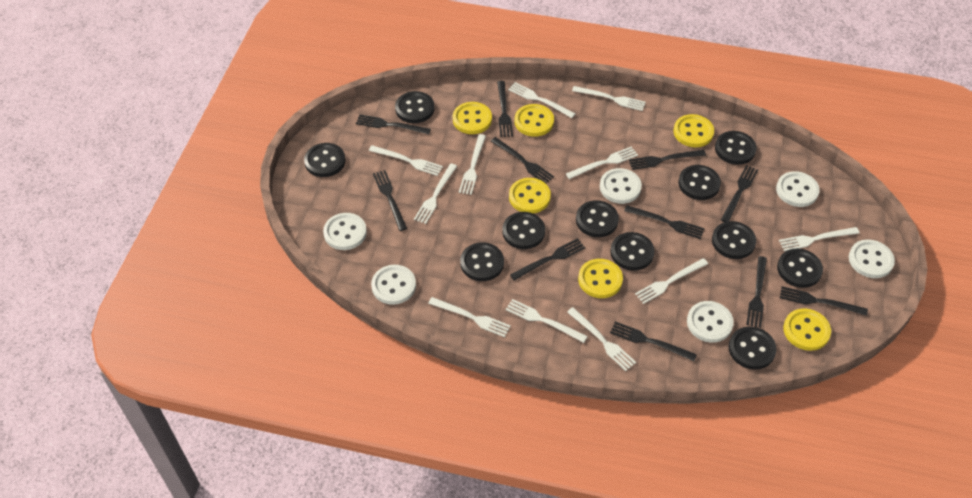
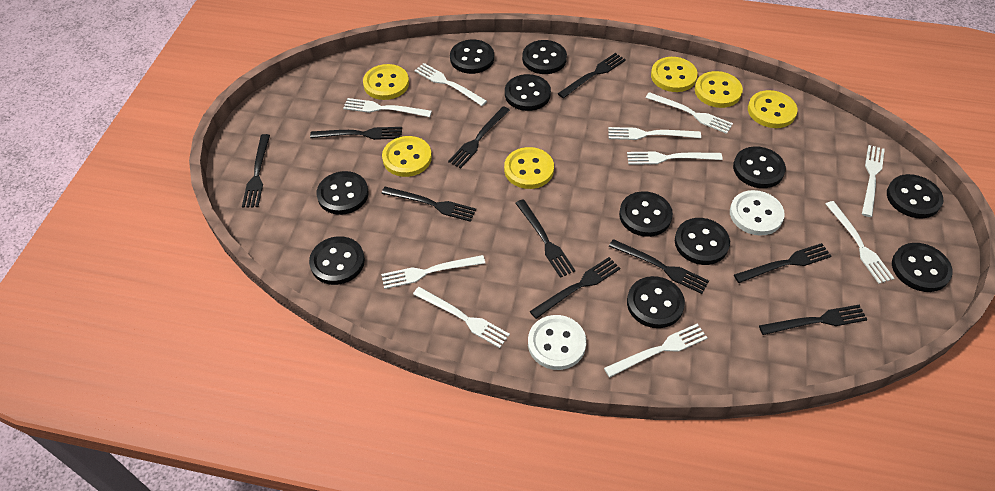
black fork: [356,114,431,134] [373,170,407,231] [491,137,554,184] [497,81,513,137] [510,238,585,281] [610,321,697,361] [624,205,705,239] [629,150,706,170] [721,165,758,222] [746,256,767,328] [780,286,868,316] = 11 -> [242,134,270,208] [310,127,402,140] [381,187,476,222] [448,106,510,168] [515,199,576,278] [530,257,620,319] [558,53,626,98] [609,239,709,294] [734,243,831,283] [759,305,868,335] = 10
white button: [323,213,367,250] [371,265,416,305] [600,168,642,204] [687,301,734,343] [776,171,820,207] [849,239,895,278] = 6 -> [528,315,586,370] [730,190,785,236] = 2
white fork: [369,145,443,176] [414,164,457,224] [428,297,511,337] [459,134,486,195] [506,299,588,343] [508,82,576,118] [566,146,638,179] [567,307,636,371] [572,86,646,111] [635,258,708,304] [779,227,860,251] = 11 -> [343,98,432,117] [381,255,485,289] [413,287,510,348] [414,63,487,106] [604,324,707,377] [608,127,701,140] [627,152,723,165] [646,92,733,134] [826,201,894,284] [862,145,885,217] = 10

